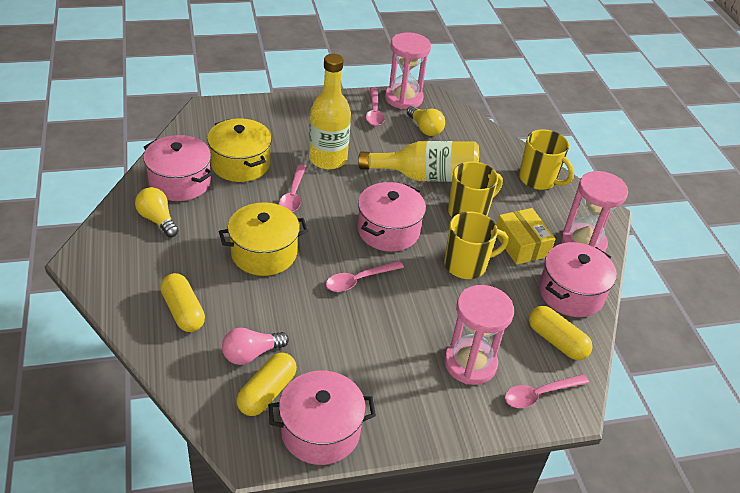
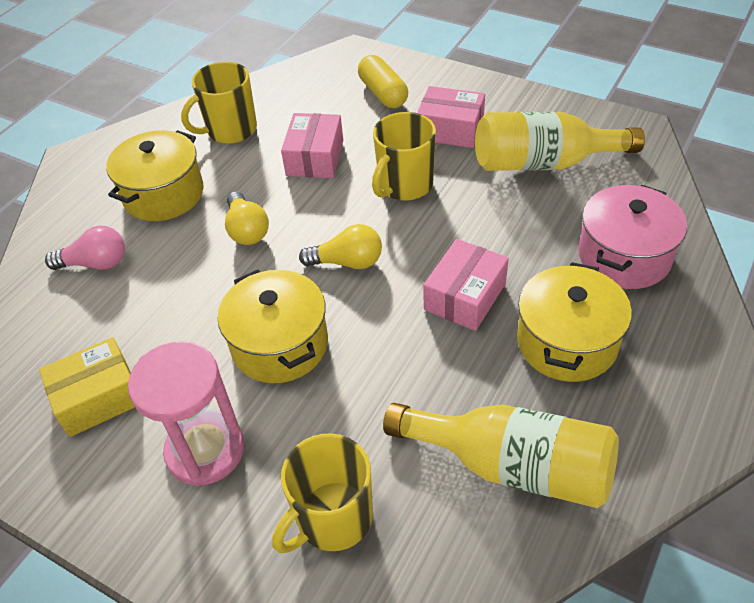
pink box: none = 0 -> [281,113,343,178] [417,86,485,148] [423,239,509,331] = 3
pink hourglass: [385,32,431,109] [444,285,514,385] [561,171,628,252] = 3 -> [128,341,244,486] = 1
pink pot: [143,135,213,201] [268,371,376,465] [358,182,426,252] [539,242,617,317] = 4 -> [578,185,687,289] = 1
pink spoon: [279,164,306,212] [326,261,404,292] [366,87,385,126] [505,374,589,408] = 4 -> none = 0
yellow capsule: [160,273,205,332] [236,353,297,416] [529,306,592,360] = 3 -> [358,55,408,108] = 1
yellow pot: [207,118,272,182] [219,202,308,276] = 2 -> [106,130,204,221] [218,269,328,383] [517,262,632,382] = 3

